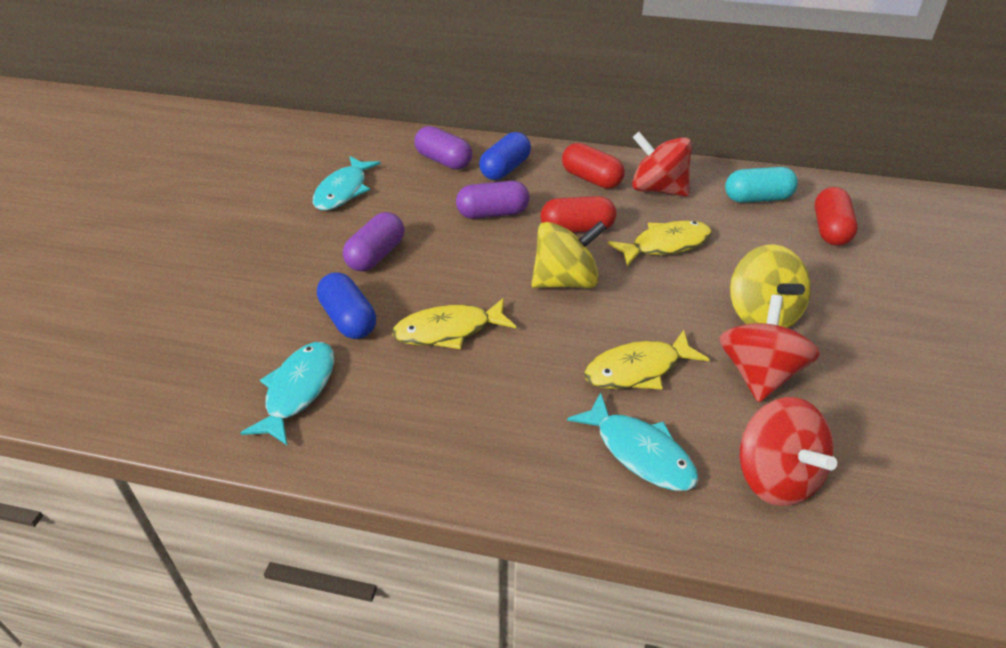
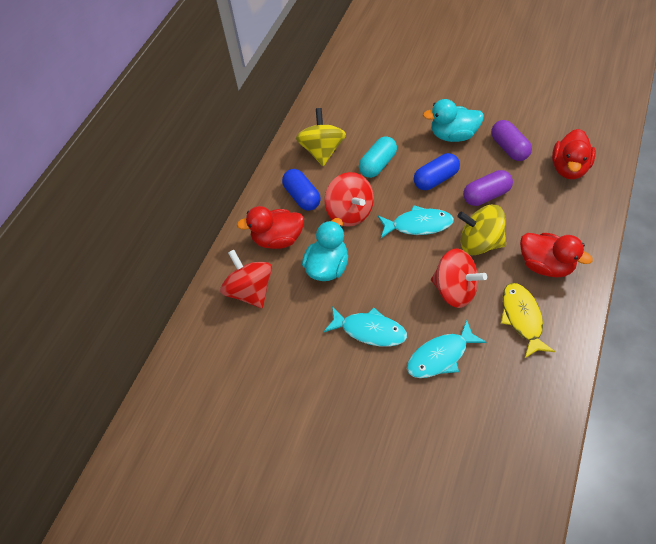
purple capsule: [343,212,404,272] [415,126,472,170] [456,181,529,219] = 3 -> [463,170,513,206] [491,120,532,161] = 2
red capsule: [541,196,616,233] [562,143,625,189] [814,187,858,246] = 3 -> none = 0
red duck: none = 0 -> [237,206,304,249] [520,233,593,278] [552,129,596,179] = 3
turquoise duck: none = 0 -> [302,218,348,281] [423,99,484,142] = 2
yellow fish: [392,298,516,349] [584,330,709,389] [608,220,712,267] = 3 -> [501,283,555,359] = 1

